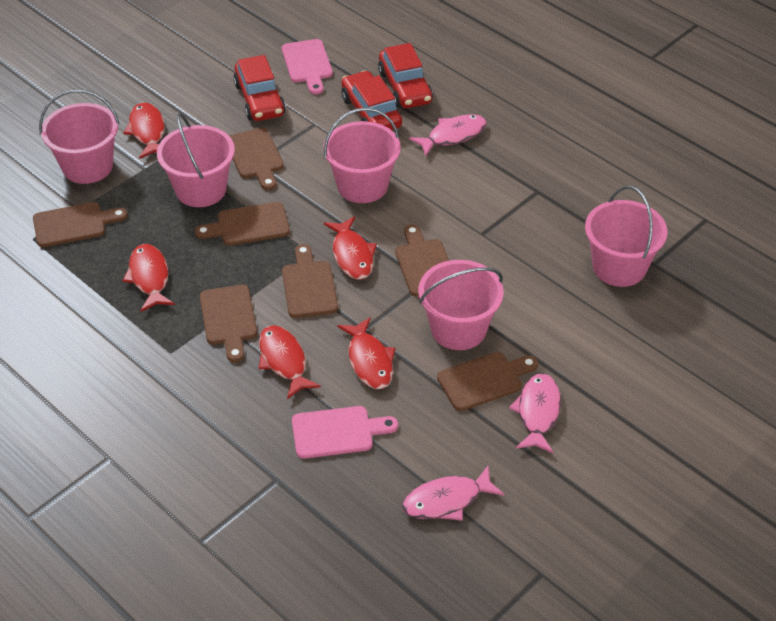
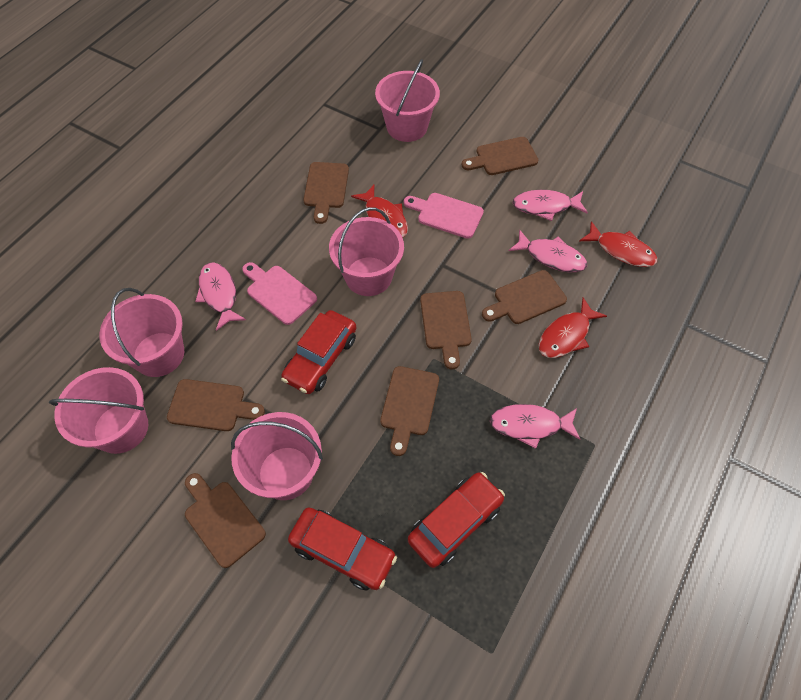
pink fish: [402,465,504,521] [409,114,487,157] [509,373,561,453] = 3 -> [195,262,246,331] [490,404,580,449] [509,229,587,272] [512,190,588,221] = 4
red fish: [123,103,165,159] [123,244,175,312] [259,325,321,399] [324,216,377,280] [337,317,395,389] = 5 -> [351,185,408,238] [538,298,607,358] [579,221,658,267] = 3

